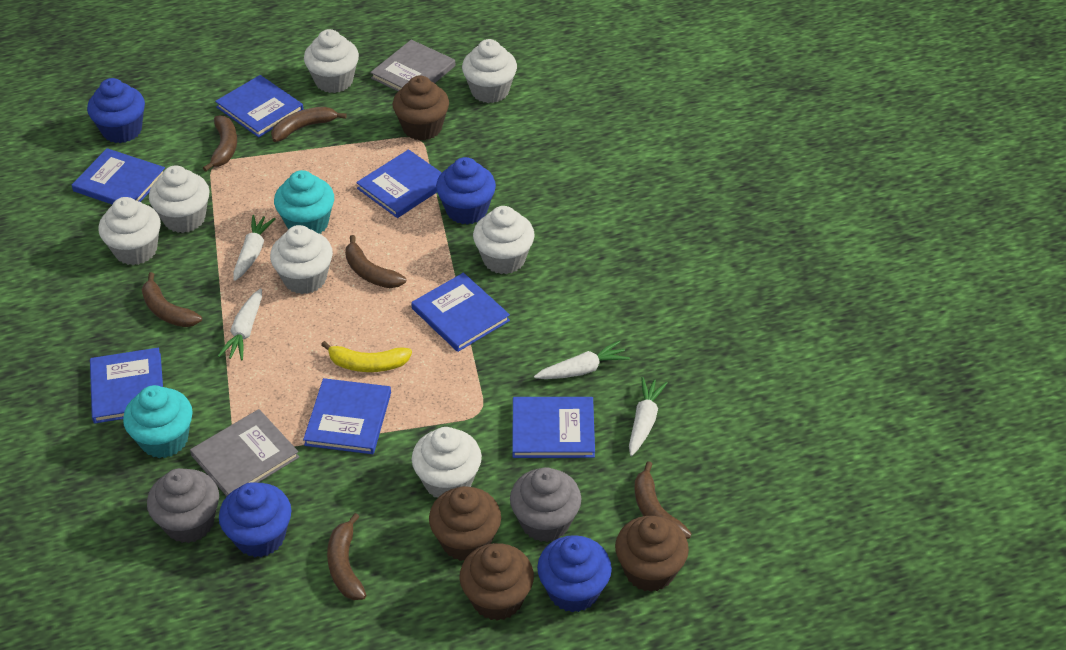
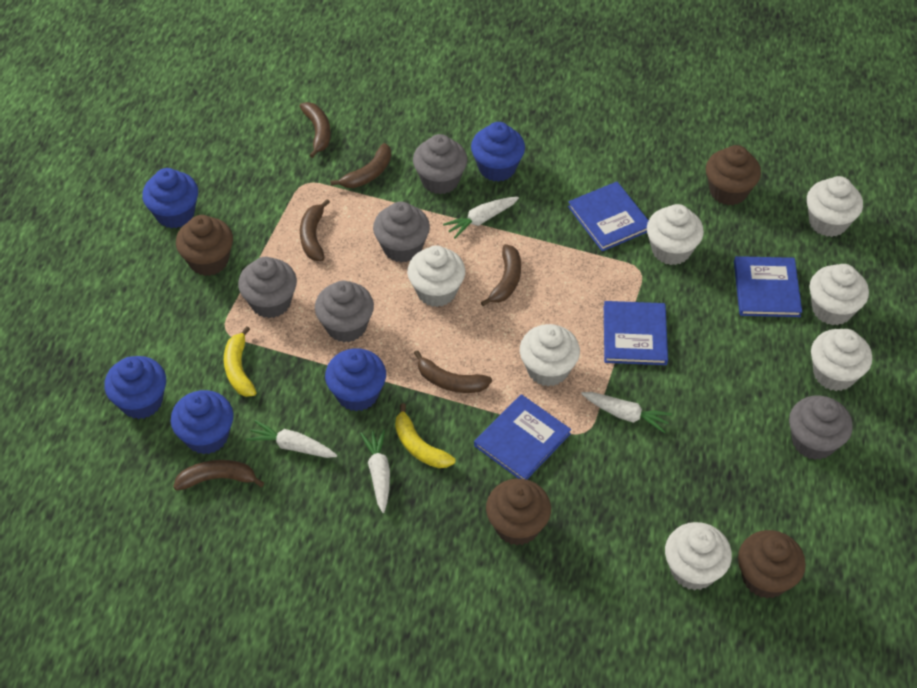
blue book: [72,148,165,204] [90,348,163,424] [215,75,304,137] [303,378,391,454] [356,149,442,218] [411,273,510,352] [512,397,595,458] = 7 -> [474,394,571,480] [568,182,649,251] [604,301,668,365] [734,256,802,317] = 4
blue cupcake: [87,78,145,143] [219,482,292,557] [436,157,496,225] [537,535,612,612] = 4 -> [104,356,166,419] [142,168,198,228] [171,390,234,454] [325,348,386,411] [471,122,525,182] = 5
grey book: [190,409,299,496] [370,40,455,91] = 2 -> none = 0
grey cupcake: [147,468,219,543] [510,467,581,542] = 2 -> [238,257,297,318] [315,281,374,342] [373,202,430,263] [413,134,467,194] [789,396,853,460] = 5
turquoise cupcake: [123,385,193,458] [274,170,334,234] = 2 -> none = 0
yellow banana: [321,341,412,372] = 1 -> [224,326,257,397] [395,403,455,468] = 2

